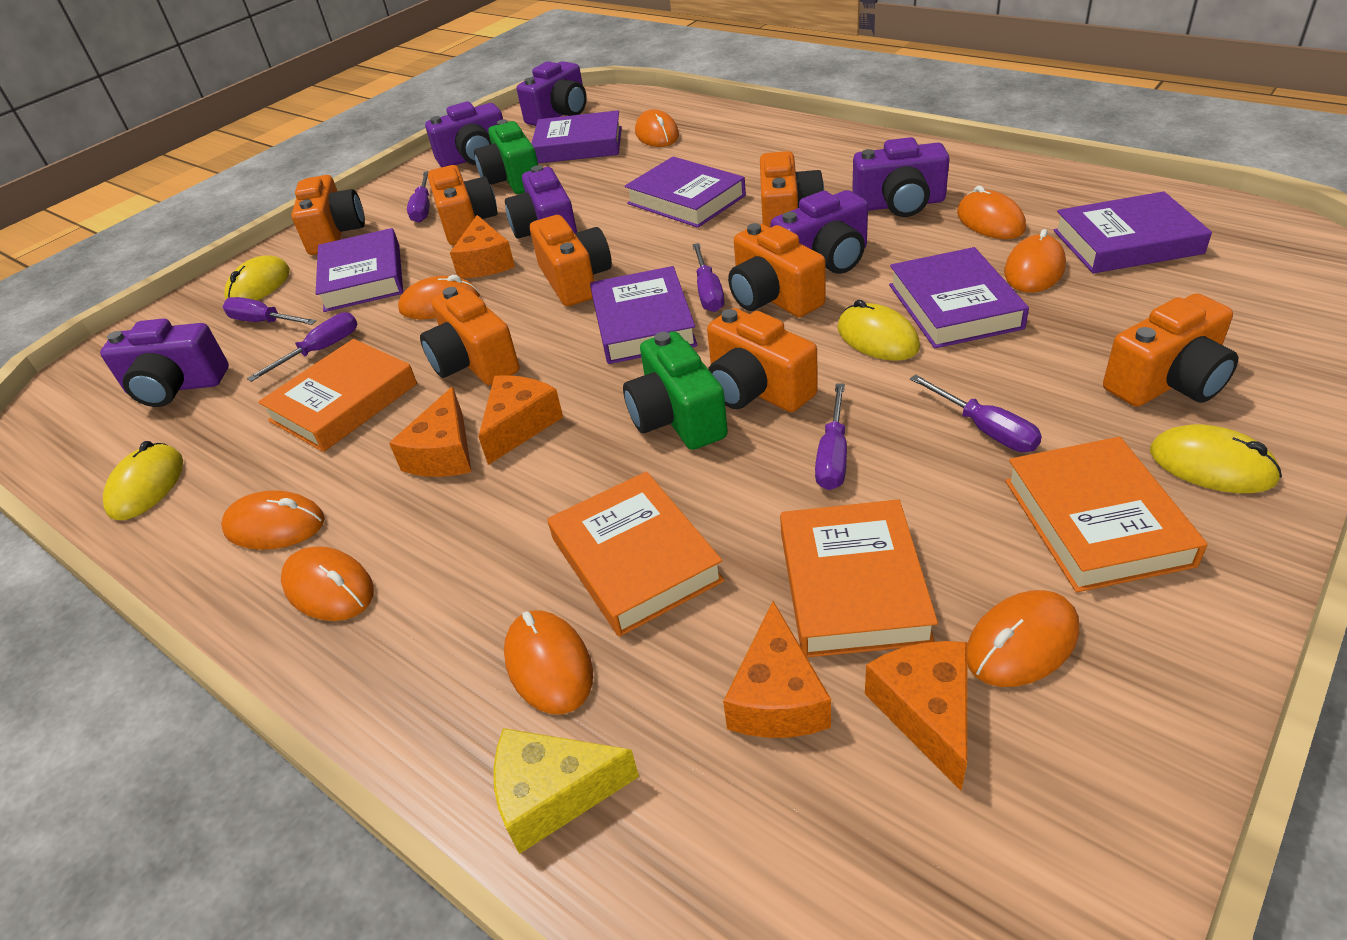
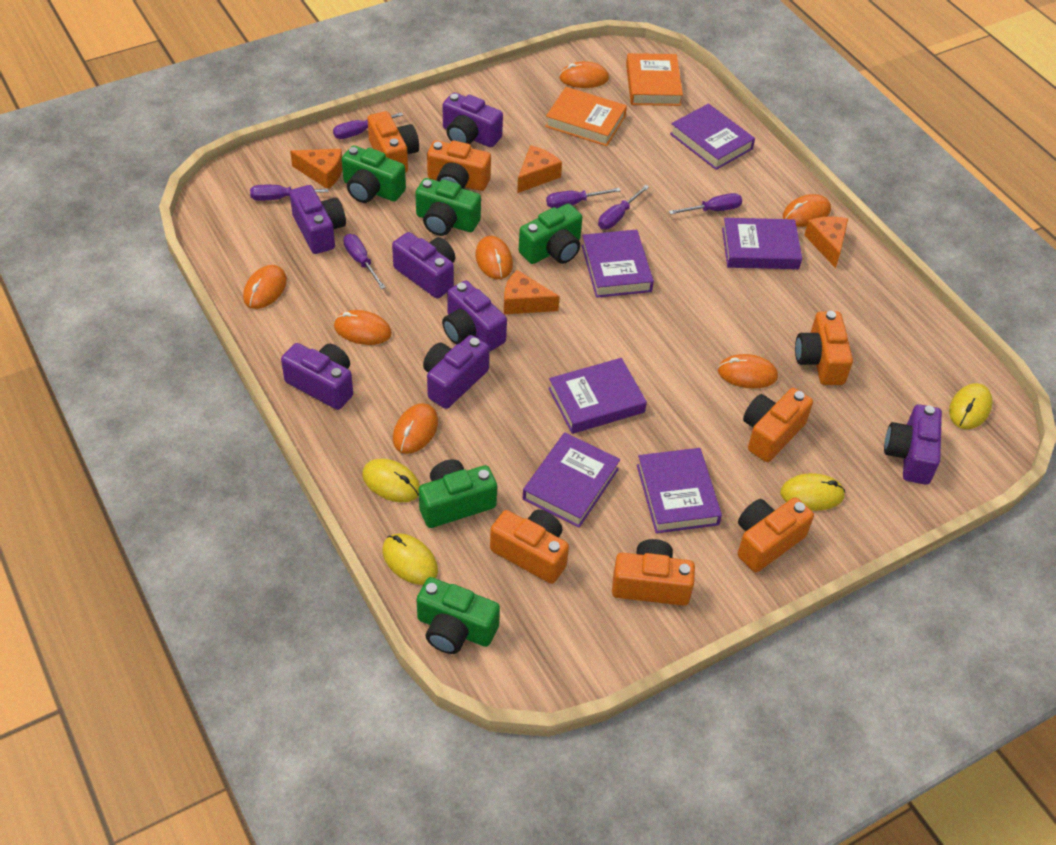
green camera: [474,119,538,194] [623,331,728,450] = 2 -> [342,145,406,203] [415,178,481,236] [416,577,500,654] [419,459,497,528] [519,203,582,264] = 5
orange book: [258,339,417,452] [547,471,725,637] [780,499,938,657] [1005,437,1208,592] = 4 -> [545,87,627,146] [626,53,683,106] = 2
orange camera: [291,175,365,255] [420,286,519,385] [428,165,497,245] [530,215,612,306] [707,308,818,412] [728,223,826,317] [760,151,824,228] [1103,293,1238,407] = 8 -> [367,111,419,173] [427,140,491,191] [490,510,569,584] [612,539,695,606] [737,497,814,572] [743,388,813,462] [795,311,853,385] = 7
orange cheese: [389,387,471,477] [450,215,515,278] [478,375,563,465] [723,601,831,738] [865,641,967,790] = 5 -> [290,149,343,189] [504,270,560,314] [517,145,562,193] [804,216,848,268] = 4
orange mouse: [221,490,325,550] [281,546,374,621] [398,275,480,319] [504,611,593,714] [635,109,679,147] [957,186,1026,239] [967,590,1079,687] [1004,229,1066,293] = 8 -> [243,265,287,309] [334,310,392,345] [393,403,438,454] [476,236,513,279] [559,61,609,88] [718,354,778,389] [783,194,831,227] = 7
purple camera: [100,318,229,407] [425,101,503,167] [505,165,577,239] [517,61,587,126] [770,190,868,274] [852,137,950,217] = 6 -> [281,343,353,410] [290,185,346,254] [392,232,455,299] [423,335,489,409] [442,281,507,352] [443,92,503,147] [884,404,942,485] = 7
yellow cheese: [494,728,639,854] = 1 -> none = 0

